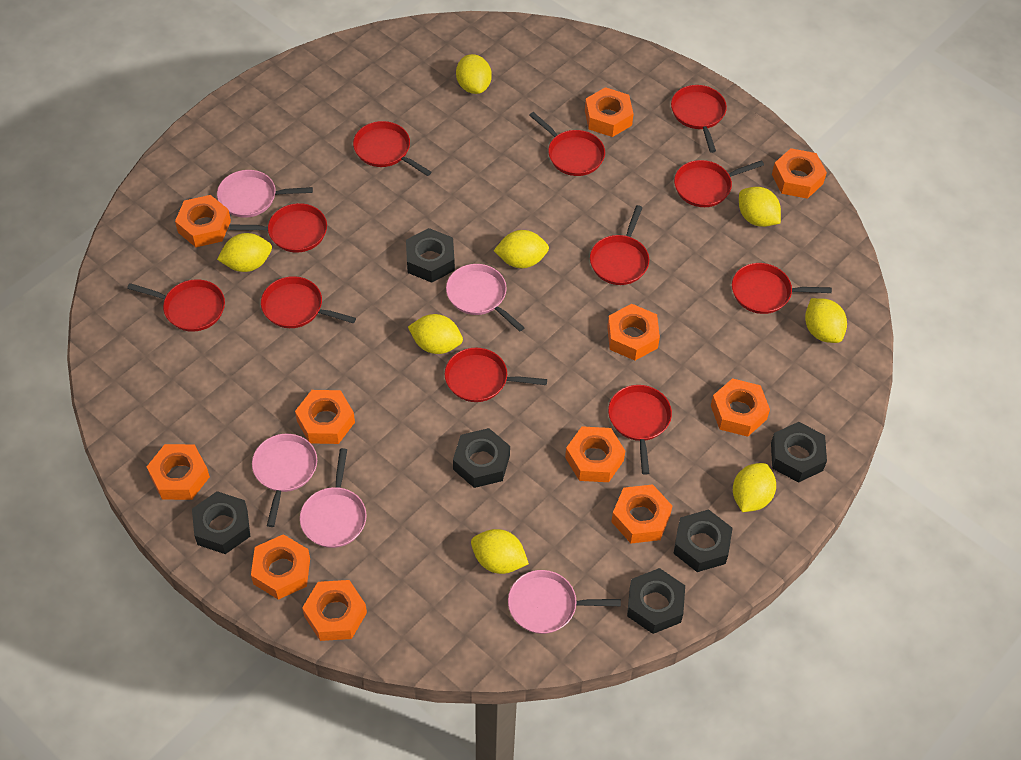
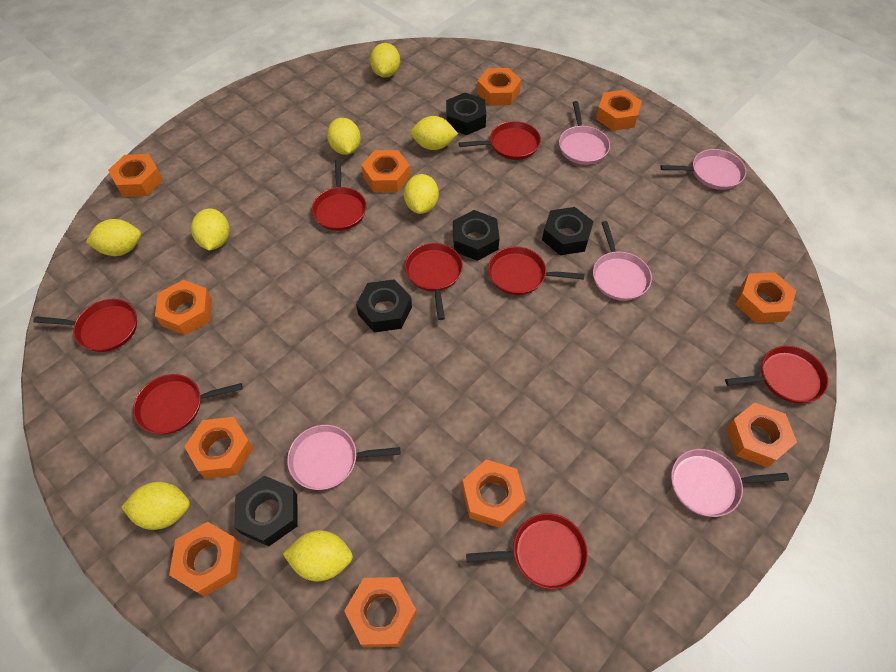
black nut: [192,491,250,554] [406,228,455,283] [453,428,510,488] [627,568,685,634] [673,509,733,572] [771,422,827,483] = 6 -> [234,476,298,546] [356,279,412,332] [446,93,486,135] [453,210,500,261] [542,207,594,255] = 5
red pan: [127,279,225,332] [229,203,327,253] [261,276,356,328] [353,121,431,176] [445,348,547,402] [529,112,605,176] [590,205,649,285] [608,385,672,475] [671,85,727,153] [674,160,764,207] [732,263,832,314] = 11 -> [33,299,137,352] [133,374,243,434] [312,159,367,231] [405,243,463,320] [458,121,541,160] [466,513,588,589] [488,246,584,295] [725,346,828,403] = 8

